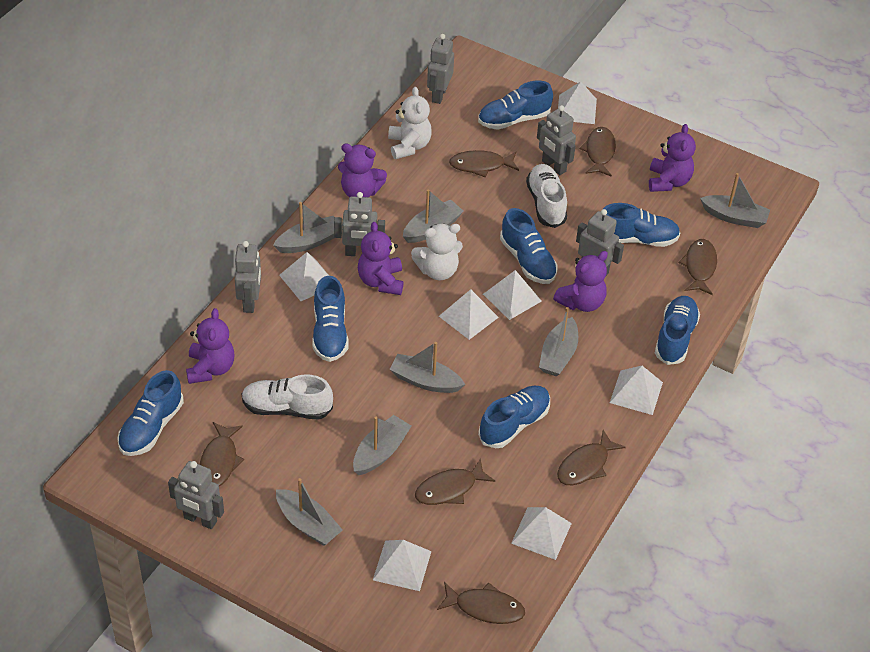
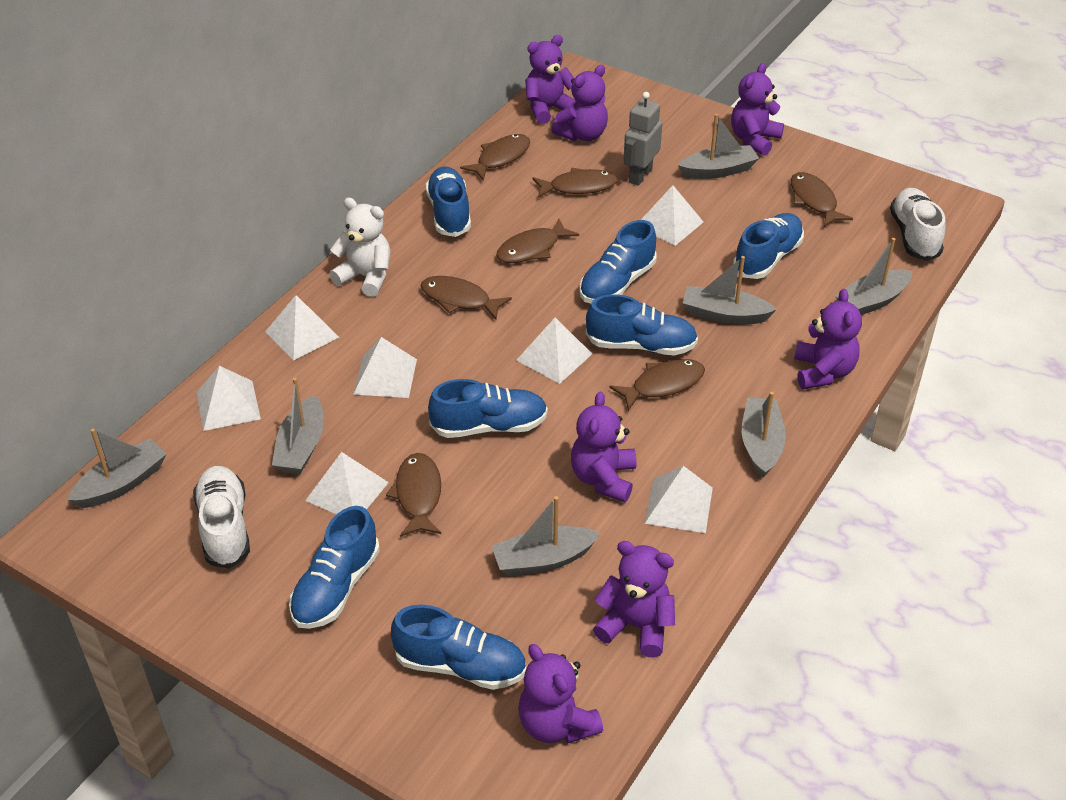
grey robot: [168,461,224,529] [235,241,261,313] [334,192,385,256] [427,34,454,104] [537,105,576,175] [576,209,624,277] = 6 -> [623,92,663,186] = 1
purple teddy bear: [186,308,234,384] [338,143,387,197] [358,222,403,295] [553,251,608,312] [649,124,696,192] = 5 -> [518,644,603,744] [525,35,577,124] [551,65,608,141] [571,392,636,502] [593,541,675,658] [731,63,784,156] [794,289,862,389] = 7
white teddy bear: [388,87,432,159] [411,224,463,280] = 2 -> [329,197,390,297] = 1

